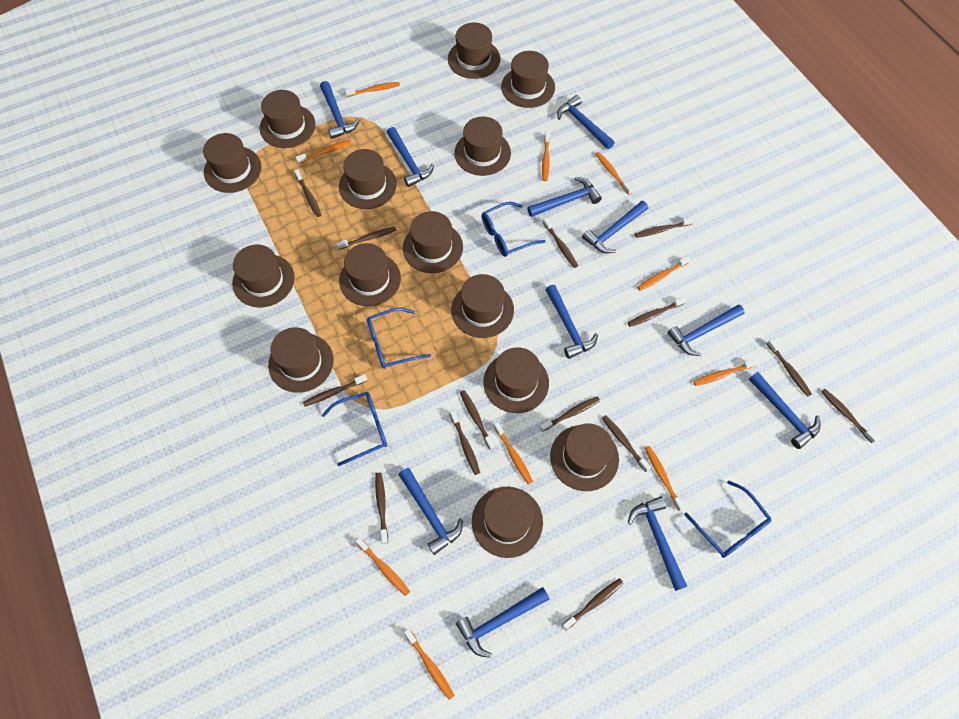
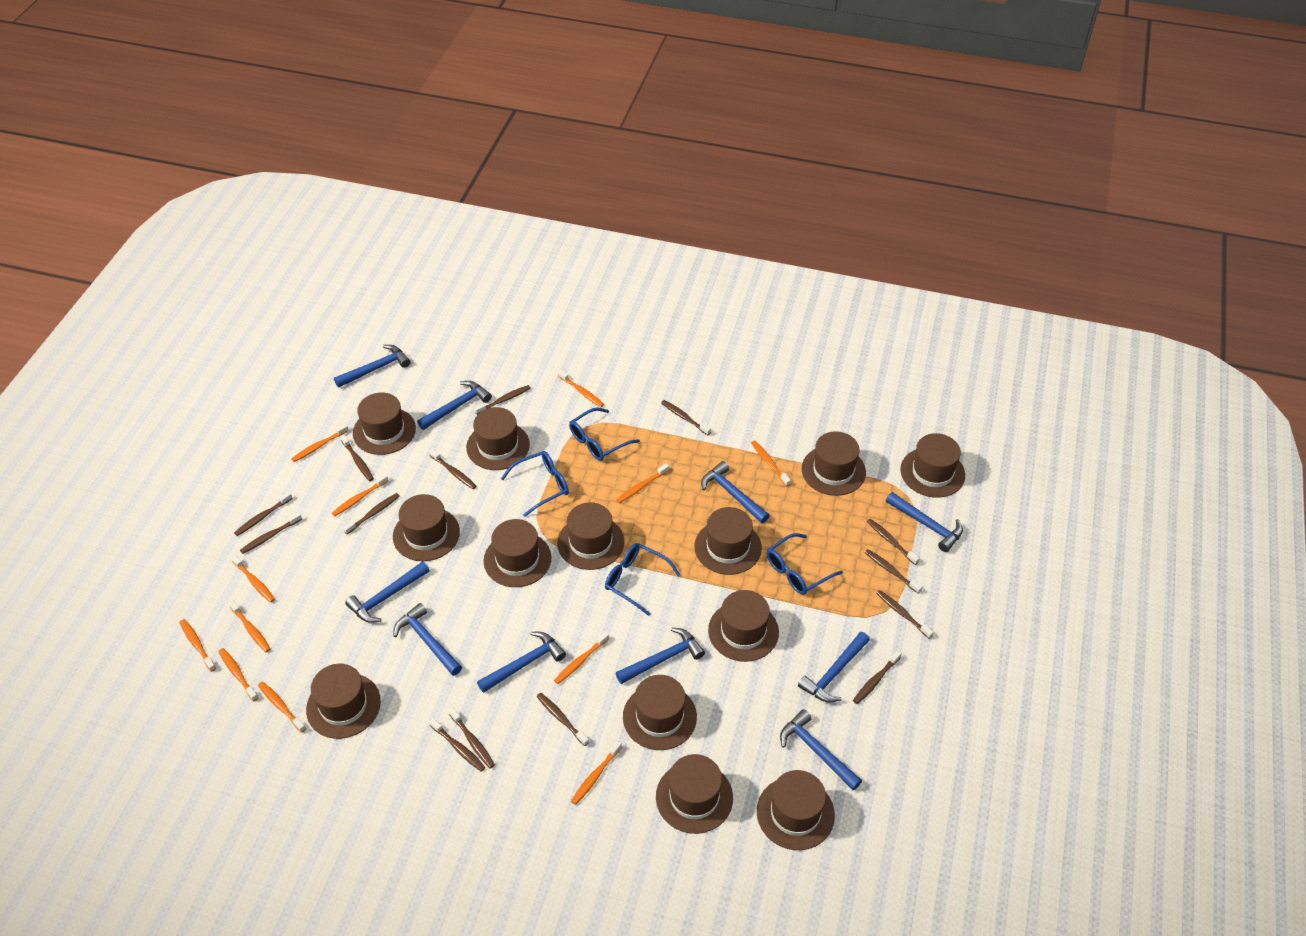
blue hammer: [320,81,360,139] [387,127,434,187] [399,468,463,555] [456,587,549,658] [527,177,602,217] [546,285,598,359] [557,95,615,149] [582,201,648,253] [628,496,687,591] [667,305,745,356] [749,372,821,449] = 11 -> [334,345,411,388] [345,561,430,623] [393,603,462,676] [417,381,492,430] [477,632,566,693] [616,628,705,684] [701,461,770,523] [780,709,862,790] [798,632,870,702] [886,492,963,552] = 10
brown hat: [203,133,262,193] [232,245,295,307] [260,90,316,148] [268,327,334,393] [339,149,397,209] [339,243,401,306] [403,211,463,273] [448,23,500,79] [451,274,514,338] [454,117,511,176] [472,487,543,558] [483,347,549,413] [501,51,555,108] [550,423,619,491] = 14 -> [306,664,381,739] [353,392,416,455] [393,494,460,561] [466,407,530,470] [483,519,551,587] [557,502,624,570] [623,675,697,750] [656,754,733,834] [694,507,762,575] [708,590,779,662] [757,770,835,850] [802,431,866,496] [900,433,965,498] = 13
orange toothbrush: [295,140,351,164] [345,82,400,97] [356,537,410,596] [404,629,455,700] [493,422,533,484] [542,131,550,181] [595,152,633,195] [637,256,690,291] [645,446,685,511] [693,359,757,386] = 10 -> [179,619,216,672] [218,648,258,702] [229,600,271,652] [231,555,275,603] [258,682,306,733] [291,424,349,462] [332,474,389,516] [554,632,609,684] [558,370,604,407] [571,741,622,805] [616,464,669,503] [751,440,791,486] = 12

